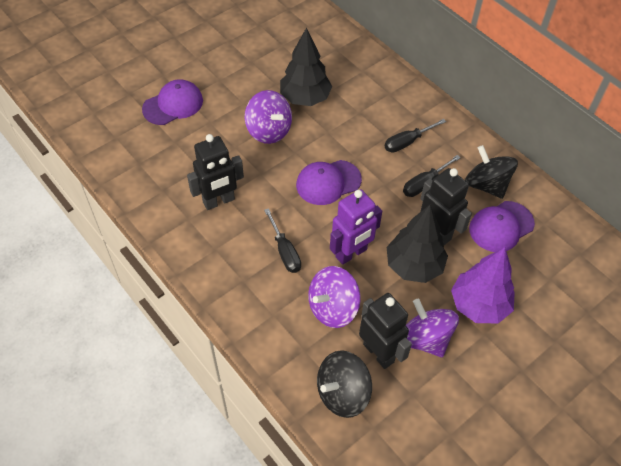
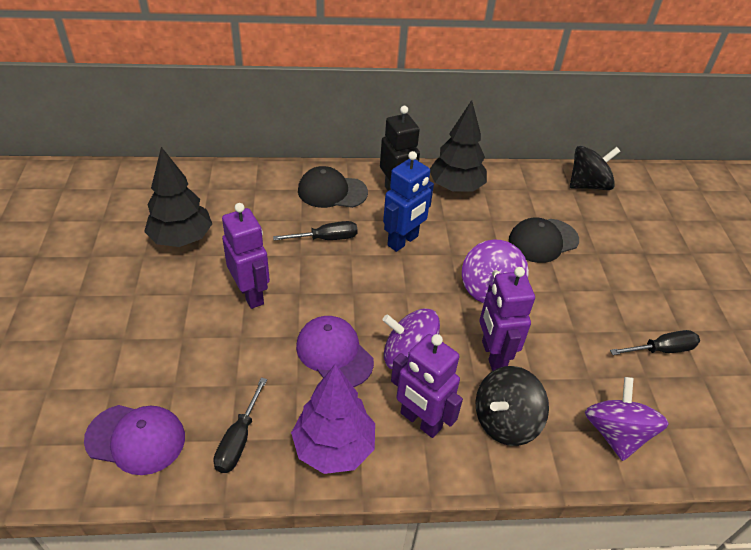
black cap: none = 0 -> [298,166,368,208] [509,217,579,263] = 2
black robot: [187,134,244,210] [359,293,412,369] [420,168,472,246] = 3 -> [380,106,420,191] = 1
blue robot: none = 0 -> [383,151,434,252] = 1
purple cap: [142,79,203,125] [296,160,362,205] [469,201,535,252] = 3 -> [84,405,185,475] [296,316,374,387] = 2
purple robot: [330,189,382,265] = 1 -> [222,203,270,309] [391,334,463,438] [479,267,535,371] = 3

